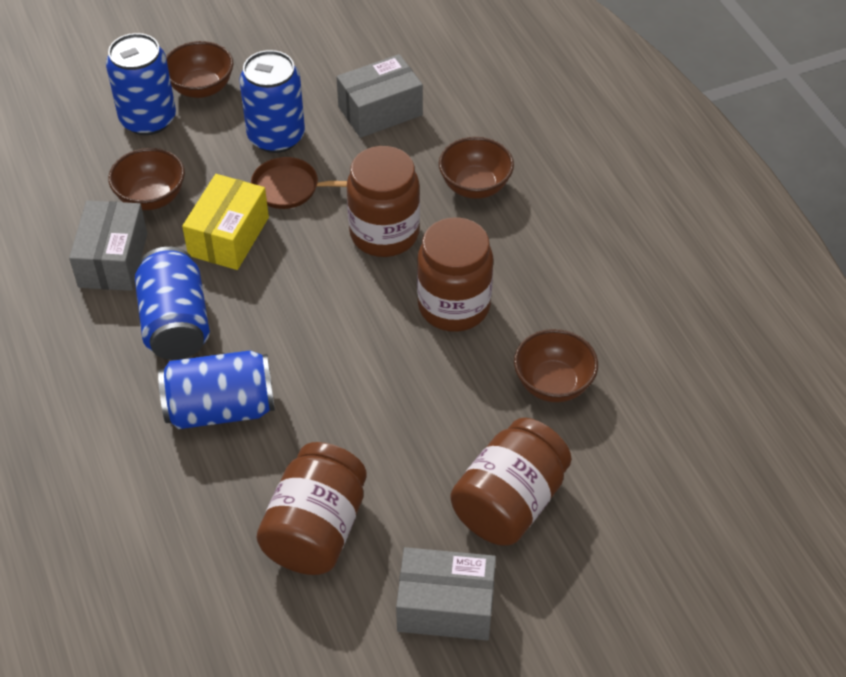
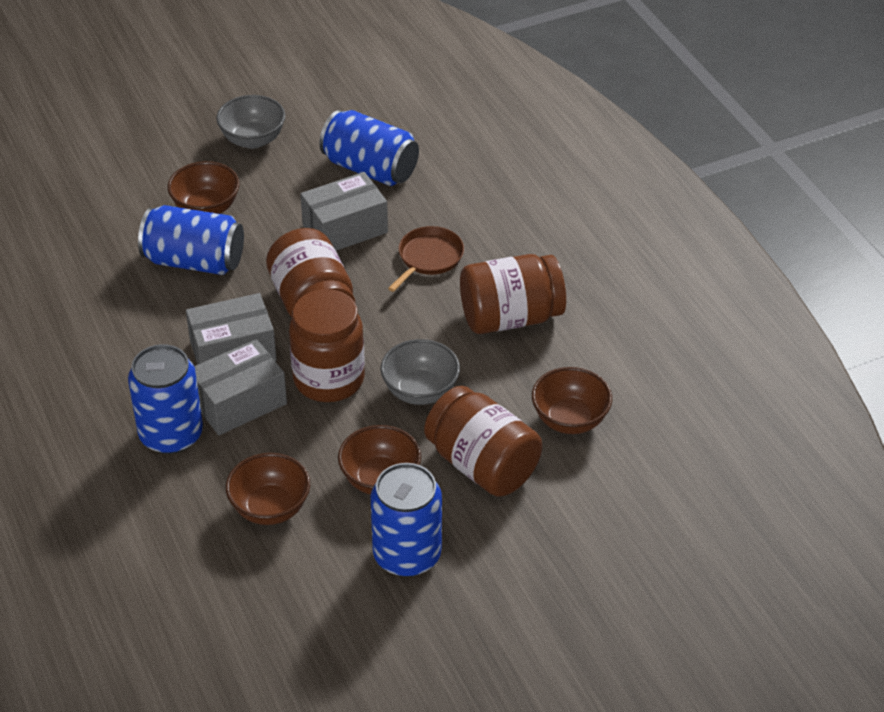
grey bowl: none = 0 -> [216,95,285,149] [381,339,460,405] = 2
yellow box: [182,174,269,270] = 1 -> none = 0

